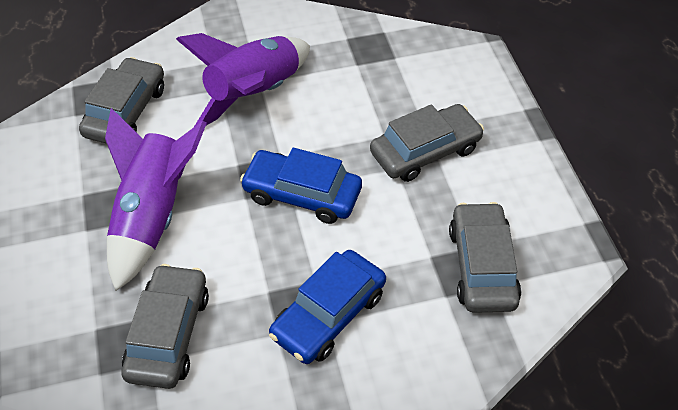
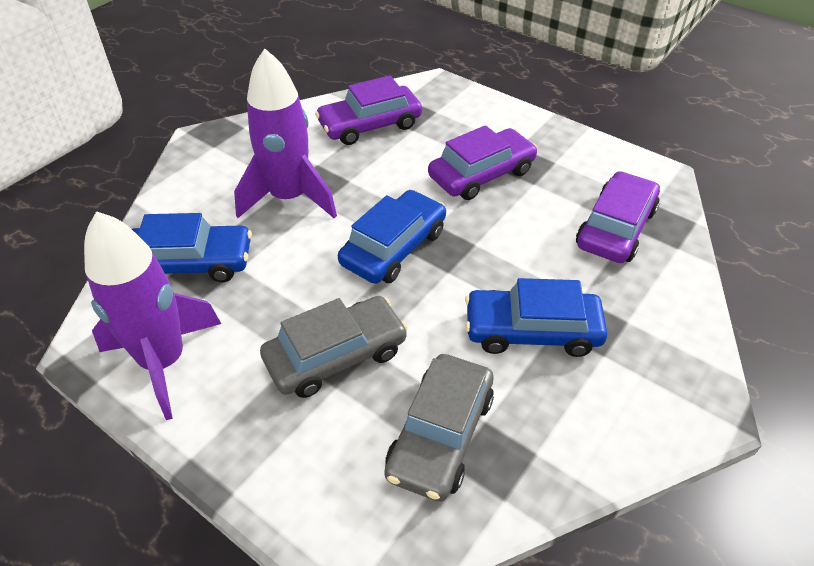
blue car: [240,148,362,224] [269,250,386,364] = 2 -> [132,213,252,282] [338,190,446,284] [465,278,607,357] = 3
grey car: [79,57,164,144] [121,264,209,389] [370,104,484,182] [449,202,521,313] = 4 -> [260,296,408,398] [384,354,494,502] = 2
purple car: none = 0 -> [315,75,422,145] [428,125,538,200] [576,171,660,263] = 3

